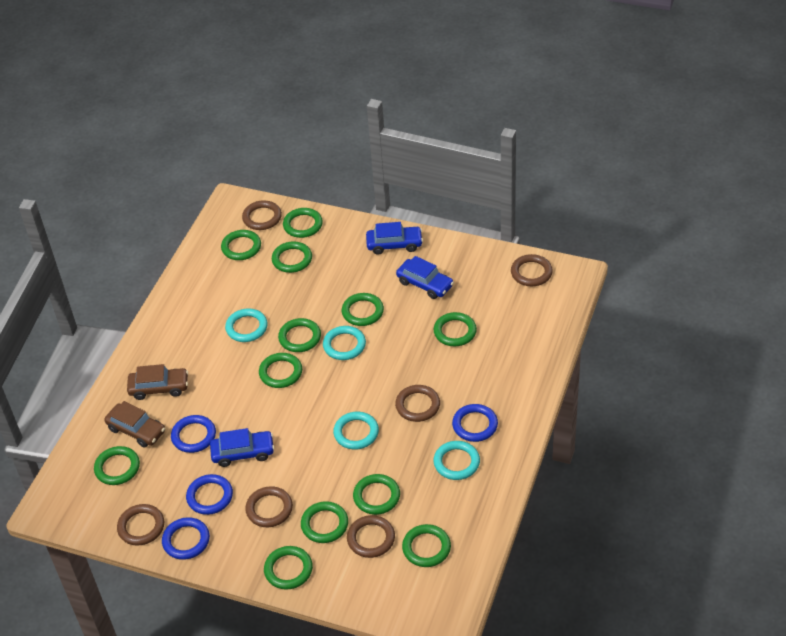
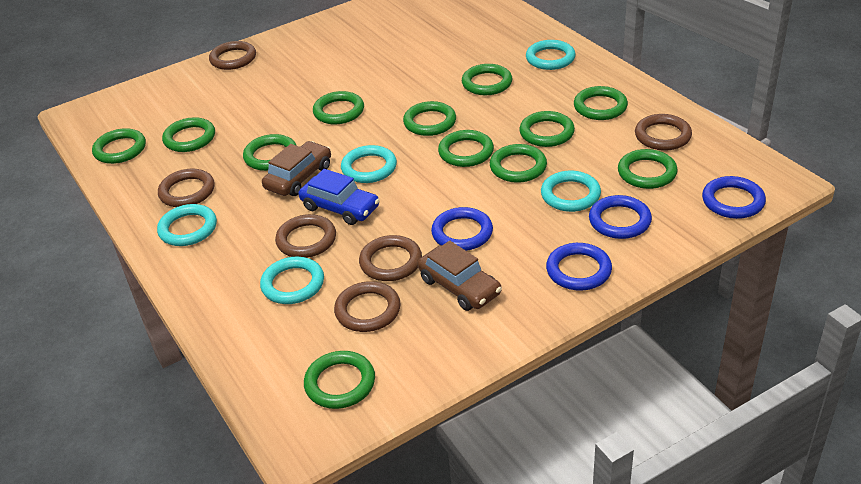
blue car: [210,428,275,467] [366,222,423,255] [396,256,454,299] = 3 -> [299,169,380,225] = 1
turquoise ring: [225,309,268,342] [323,326,366,360] [333,412,379,450] [433,441,480,480] = 4 -> [157,204,217,246] [260,257,324,304] [341,145,397,183] [526,40,575,70] [541,171,601,212] = 5

